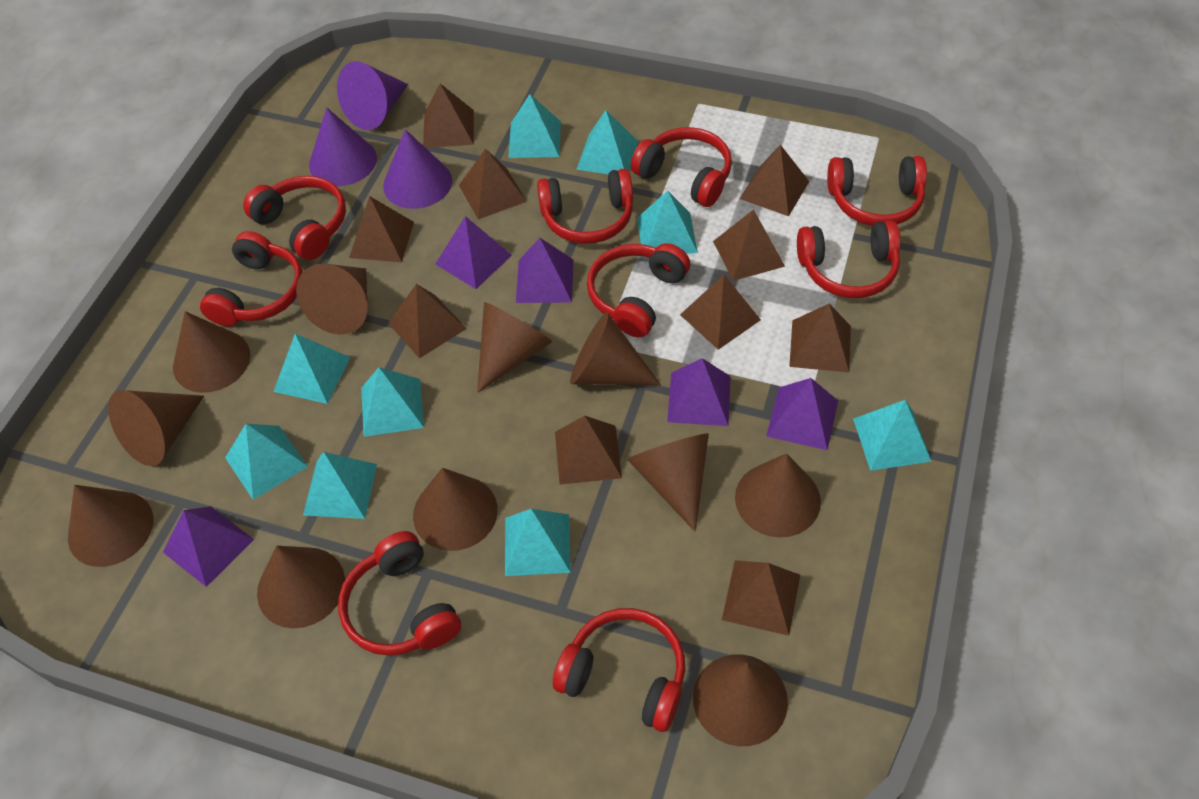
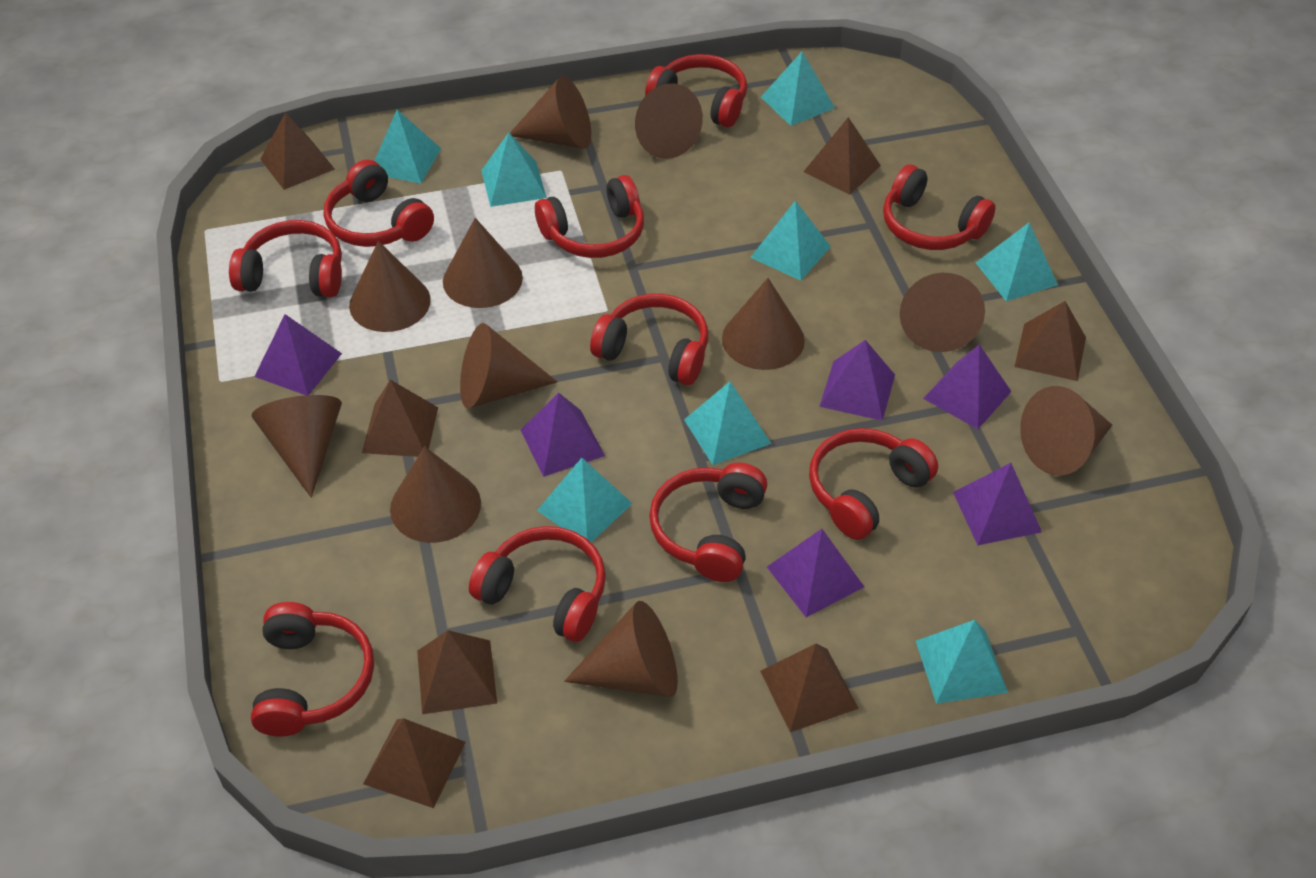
brown pyramid: [349,196,414,262] [388,284,467,358] [423,84,474,148] [459,148,527,219] [555,416,622,485] [680,275,761,350] [713,209,785,281] [722,560,800,636] [740,145,810,216] [789,304,851,373] = 10 -> [260,112,335,190] [362,380,438,457] [363,718,466,808] [417,630,497,714] [760,644,859,732] [804,117,881,195] [1014,301,1086,381] = 7
purple cone: [309,108,377,186] [337,61,408,130] [383,129,452,209] = 3 -> none = 0
purple pyramid: [163,506,254,587] [435,216,512,289] [516,238,573,303] [667,358,731,426] [766,378,838,450] = 5 -> [254,314,342,395] [521,393,605,477] [767,529,864,617] [819,340,895,421] [923,344,1012,429] [953,463,1042,545] = 6
red headphones: [200,231,303,326] [243,176,346,260] [338,531,461,656] [537,169,633,244] [553,608,685,732] [587,243,690,337] [631,127,732,207] [797,220,900,298] [827,156,927,226] = 9 -> [229,220,342,298] [251,602,374,737] [324,159,434,247] [469,526,606,642] [535,175,644,258] [590,294,708,385] [645,54,747,128] [649,463,767,582] [809,428,938,540] [883,164,996,250] = 10
turquoise pyramid: [225,424,308,500] [273,334,350,404] [303,452,377,519] [361,367,424,437] [505,509,571,576] [508,94,561,158] [576,110,638,174] [637,191,698,258] [853,400,932,471] = 9 -> [374,110,441,183] [481,133,547,207] [537,458,633,542] [684,382,771,465] [750,200,831,281] [761,51,835,126] [916,620,1008,704] [976,222,1058,301] = 8

